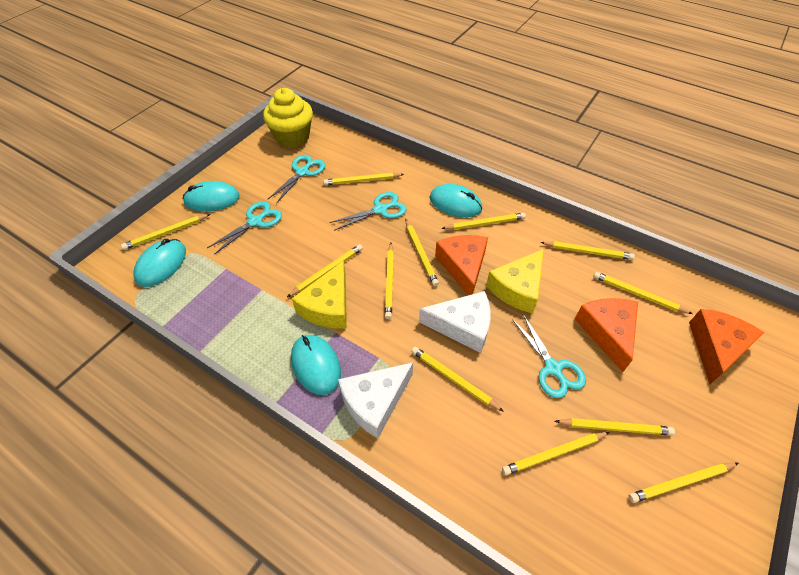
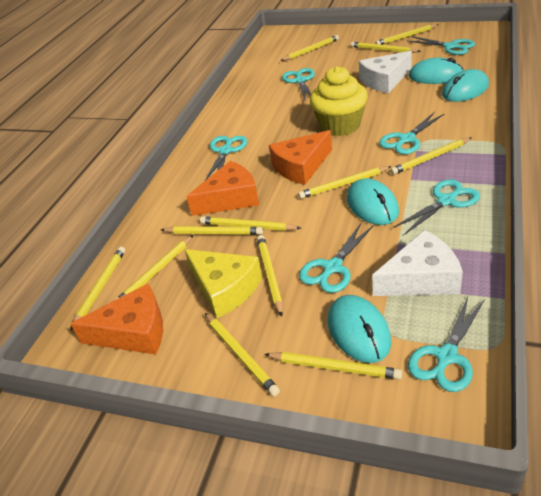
turquoise scissors: [207,201,282,255] [268,155,326,204] [330,192,407,231] [512,314,586,398] = 4 -> [205,136,247,180] [282,68,315,100] [299,222,374,293] [379,112,445,154] [394,179,480,235] [406,36,475,55] [408,297,485,392] = 7
yellow cheese: [292,261,347,329] [486,249,544,313] = 2 -> [184,249,262,318] = 1

